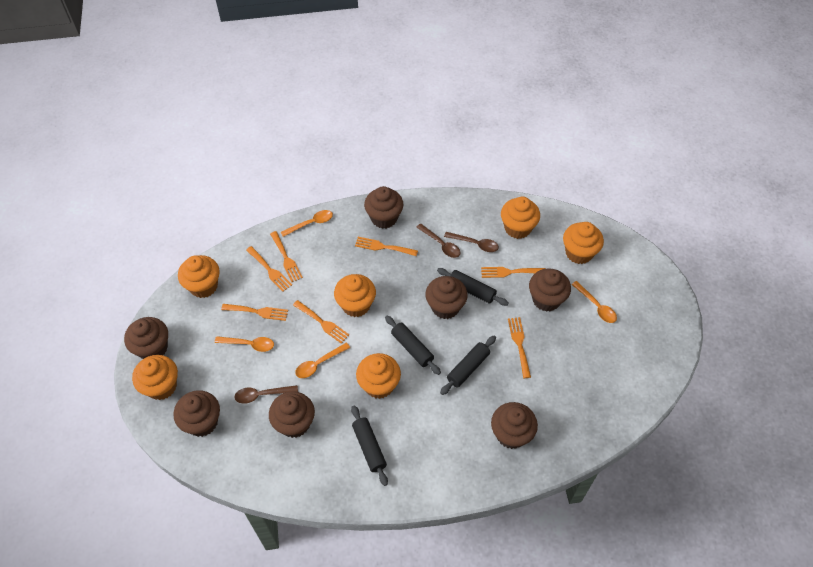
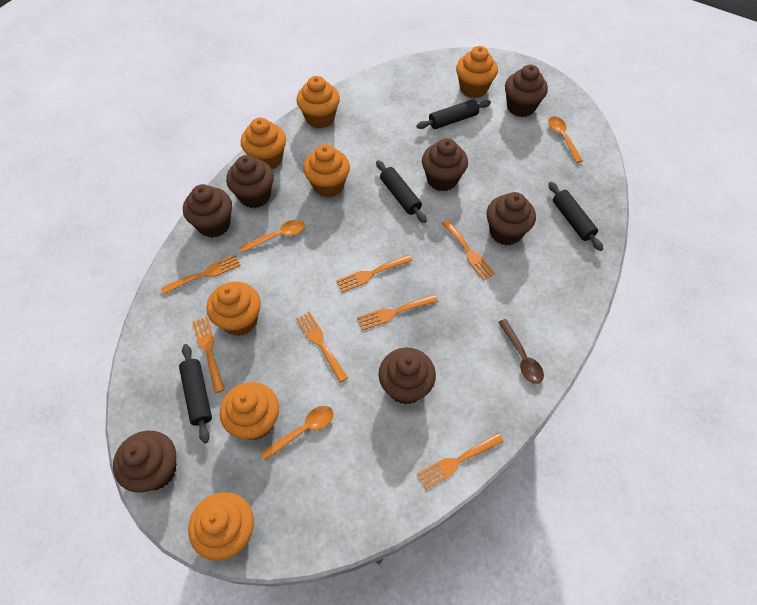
brown spoon: [234,385,298,404] [416,223,461,258] [444,232,499,252] = 3 -> [498,319,544,384] = 1
orange cupcake: [132,355,178,400] [178,255,220,298] [334,274,376,317] [356,353,401,399] [501,197,540,239] [563,222,604,264] = 6 -> [188,492,254,561] [207,282,261,336] [220,382,279,440] [241,118,286,169] [296,76,340,129] [303,144,350,198] [456,46,498,98] = 7
orange spoon: [215,336,274,352] [281,210,333,237] [295,342,350,378] [571,281,617,323] = 4 -> [240,219,305,253] [261,406,334,461] [548,116,583,163] = 3

